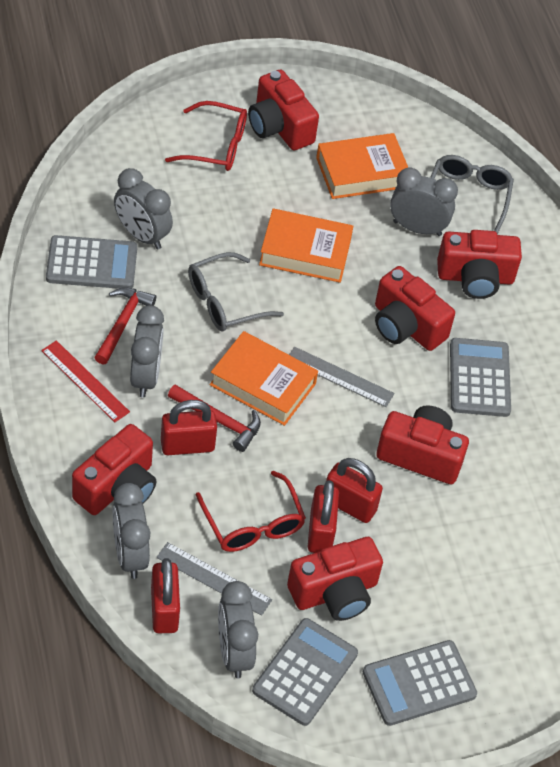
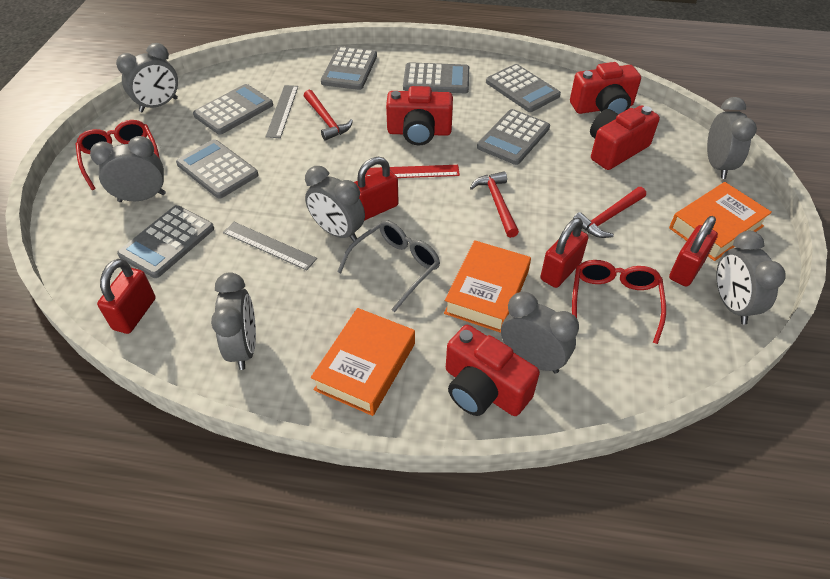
grey calculator: [46,235,137,289] [252,618,358,726] [363,640,477,726] [450,338,511,417] = 4 -> [117,205,214,278] [176,139,258,199] [193,84,273,135] [321,46,377,90] [403,62,469,93] [477,109,550,165] [486,64,561,112] = 7
grey clock: [113,483,150,579] [114,168,173,249] [130,305,164,397] [218,581,258,678] [390,167,458,236] = 5 -> [90,136,166,202] [116,43,178,112] [211,272,256,370] [305,166,365,242] [501,292,579,374] [707,97,757,179] [716,231,786,325] = 7
grey glasses: [188,252,284,332] [430,155,514,234] = 2 -> [337,220,440,312] = 1
red camera: [72,424,157,515] [248,69,319,150] [287,537,383,621] [375,266,455,351] [376,405,469,484] [437,230,522,299] = 6 -> [386,86,453,146] [446,325,540,416] [570,62,641,114] [590,105,660,170] = 4
red hammer: [94,287,156,364] [168,385,261,452] = 2 -> [304,90,353,141] [470,171,519,238] [573,187,646,238] = 3

